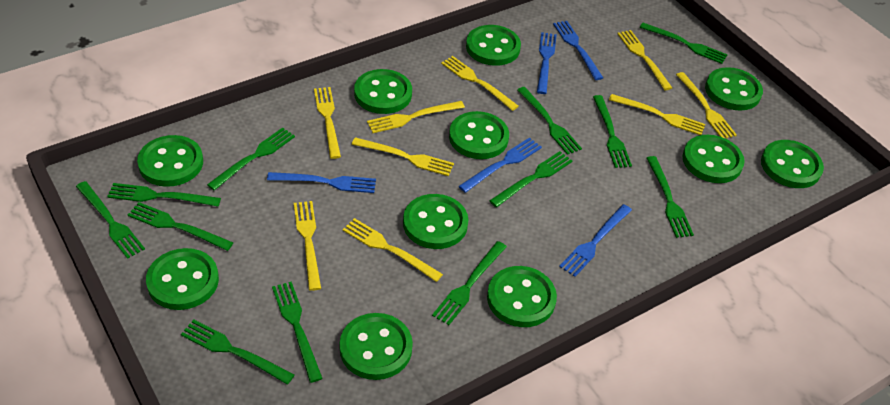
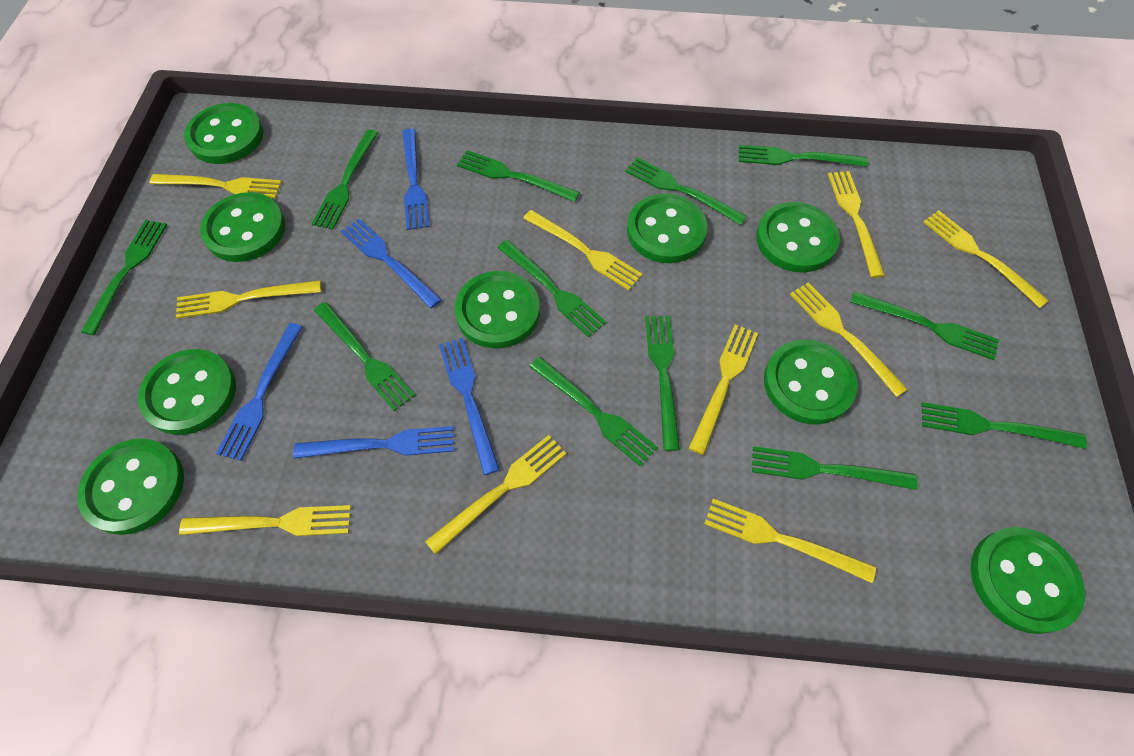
green button: [137,135,203,187] [146,248,219,310] [339,313,413,380] [354,69,412,114] [403,194,468,249] [449,111,509,159] [466,25,521,66] [487,266,557,327] [683,135,745,183] [705,67,763,111] [761,140,824,188] = 11 -> [77,439,184,535] [138,349,236,435] [184,103,263,164] [200,192,285,262] [455,271,540,348] [627,193,707,263] [756,202,840,273] [764,340,858,425] [971,527,1085,634] = 9
yellow fork: [294,201,321,291] [314,87,341,159] [343,218,443,282] [352,137,454,176] [367,101,465,133] [441,56,519,111] [609,94,705,135] [617,30,672,90] [676,72,737,139] = 9 -> [149,174,282,199] [176,280,321,319] [179,505,351,536] [425,435,566,555] [523,210,643,290] [689,324,758,455] [704,499,876,583] [790,282,908,397] [828,171,885,278] [923,210,1049,308] = 10

